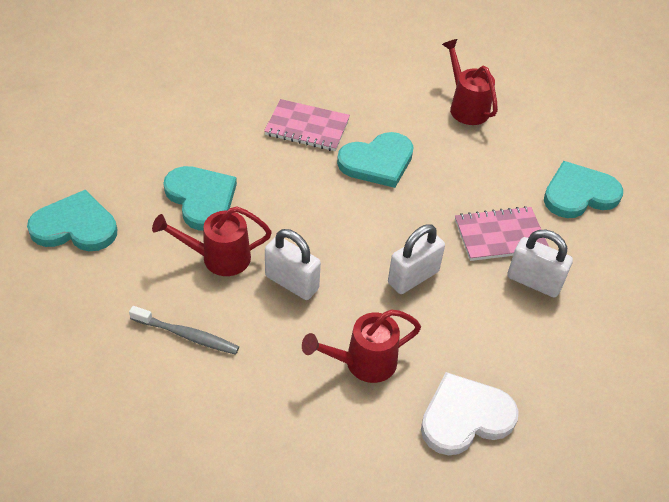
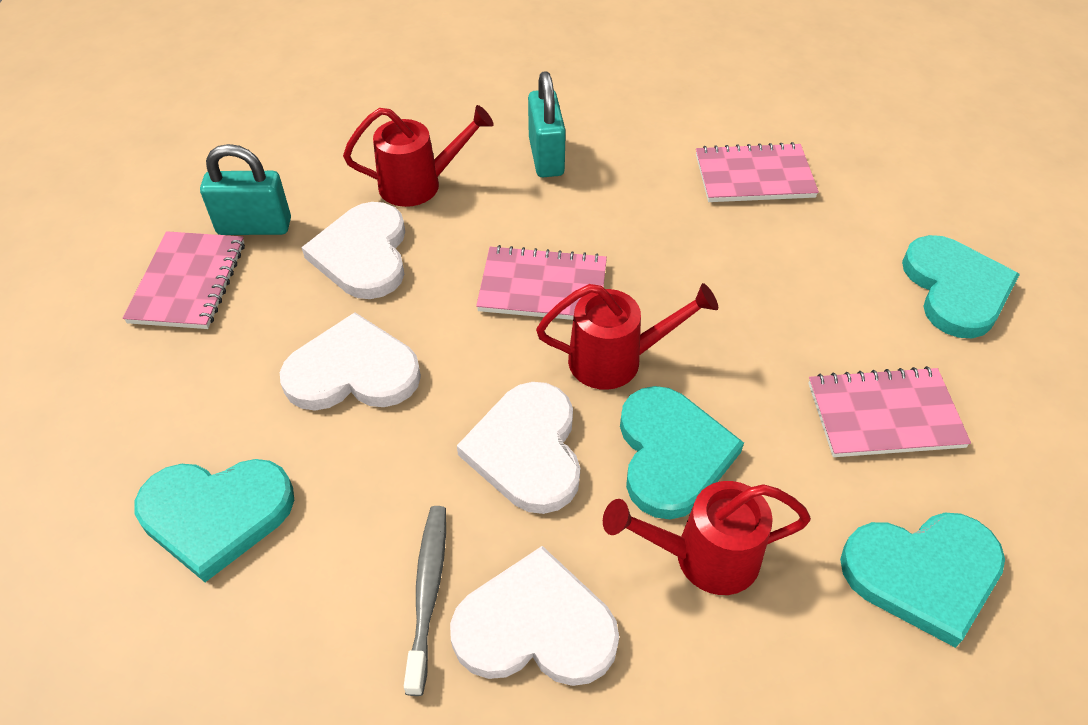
pink notebook: [264,99,350,151] [455,206,549,261] = 2 -> [123,231,245,329] [476,245,607,320] [696,142,819,202] [808,366,971,457] = 4
turquoise padlock: none = 0 -> [200,144,291,235] [528,71,566,177] = 2
white heart: [421,372,519,455] = 1 -> [280,312,421,411] [301,202,405,299] [450,546,619,686] [457,382,580,514] = 4
white padlock: [265,229,321,300] [388,224,445,294] [507,230,573,298] = 3 -> none = 0

